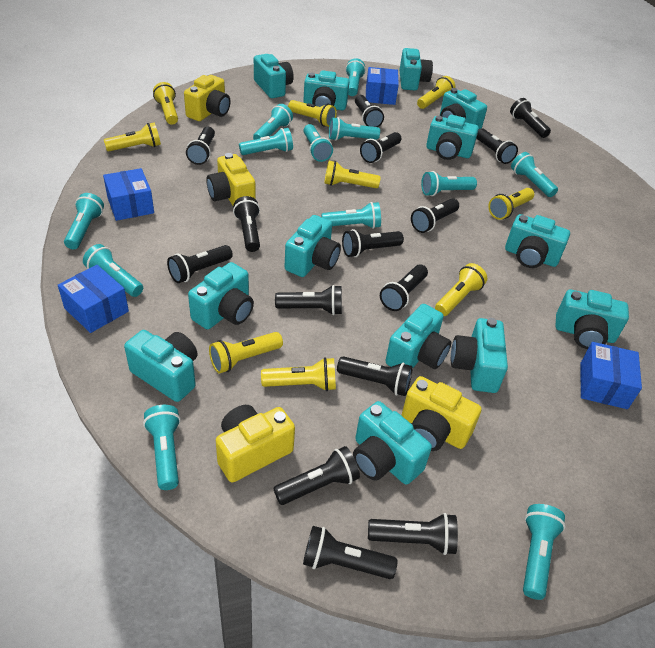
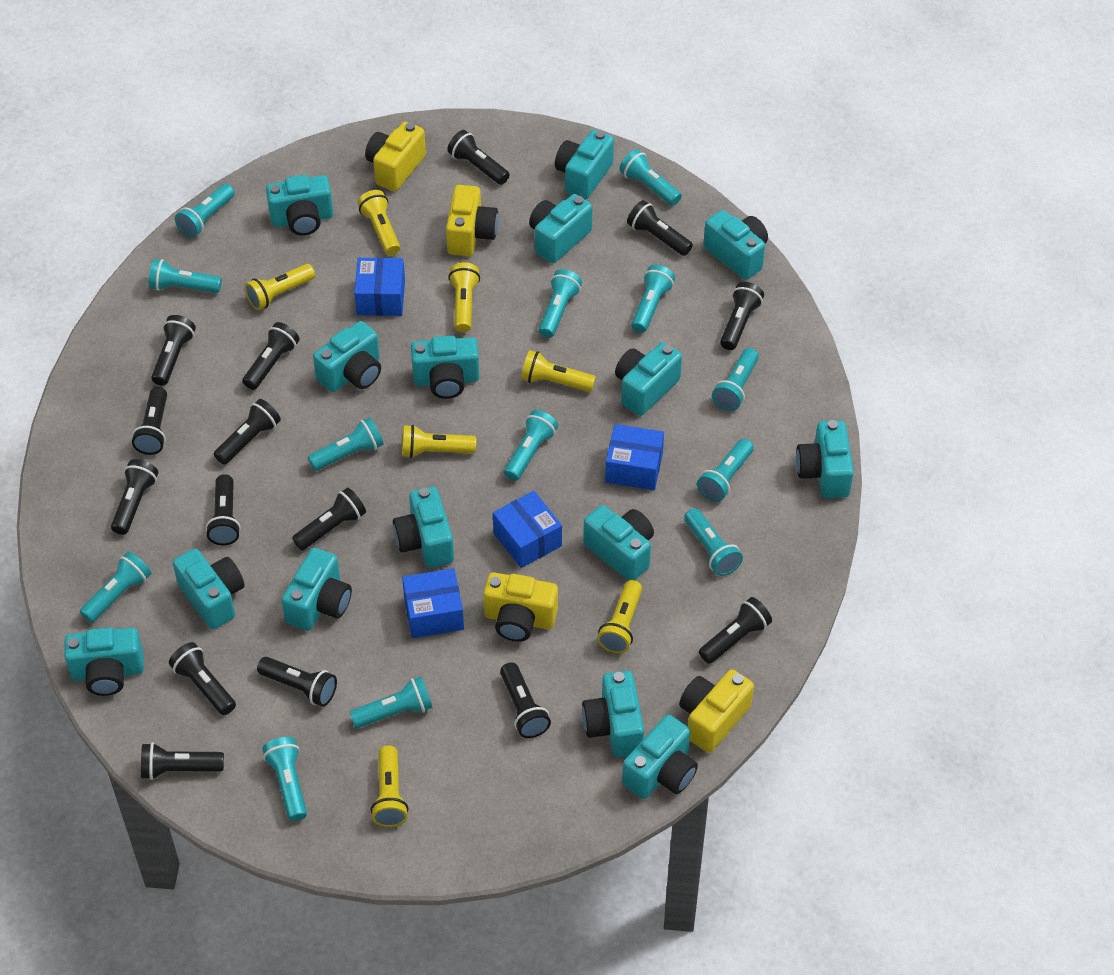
turquoise camera: [124,330,197,402] [188,262,254,329] [254,54,294,98] [285,215,341,277] [303,70,349,110] [353,401,432,485] [385,304,451,369] [400,48,433,91] [426,115,479,160] [440,88,487,129] [451,318,508,393] [505,214,570,268] [556,289,629,349] = 13 -> [64,627,144,696] [173,549,245,629] [266,175,333,236] [281,548,352,631] [313,321,381,392] [393,487,454,568] [411,336,479,399] [529,194,592,263] [555,130,614,200] [582,671,644,757] [583,505,654,581] [615,342,682,416] [622,715,698,799] [704,210,768,280] [796,420,854,498] = 15
turquoise flashlight: [64,193,104,249] [83,244,143,297] [143,405,181,490] [239,128,293,155] [253,104,293,140] [303,124,333,162] [321,202,381,229] [329,117,380,141] [346,58,366,96] [421,171,477,196] [511,152,558,197] [523,504,566,600] = 12 -> [80,552,151,623] [149,259,222,293] [175,184,235,238] [262,737,307,821] [308,417,384,471] [350,676,433,728] [504,410,558,481] [539,269,582,338] [620,149,682,206] [631,265,675,333] [684,508,743,576] [697,439,754,502] [712,348,759,411] = 13
yellow flashlight: [104,122,161,151] [153,82,178,125] [209,332,283,373] [261,357,336,391] [288,100,337,127] [324,161,381,188] [417,76,456,109] [435,263,487,316] [488,188,534,220] = 9 -> [245,264,315,310] [357,190,400,255] [371,745,409,827] [402,425,476,458] [448,262,480,332] [521,350,596,392] [597,580,642,653] = 7

